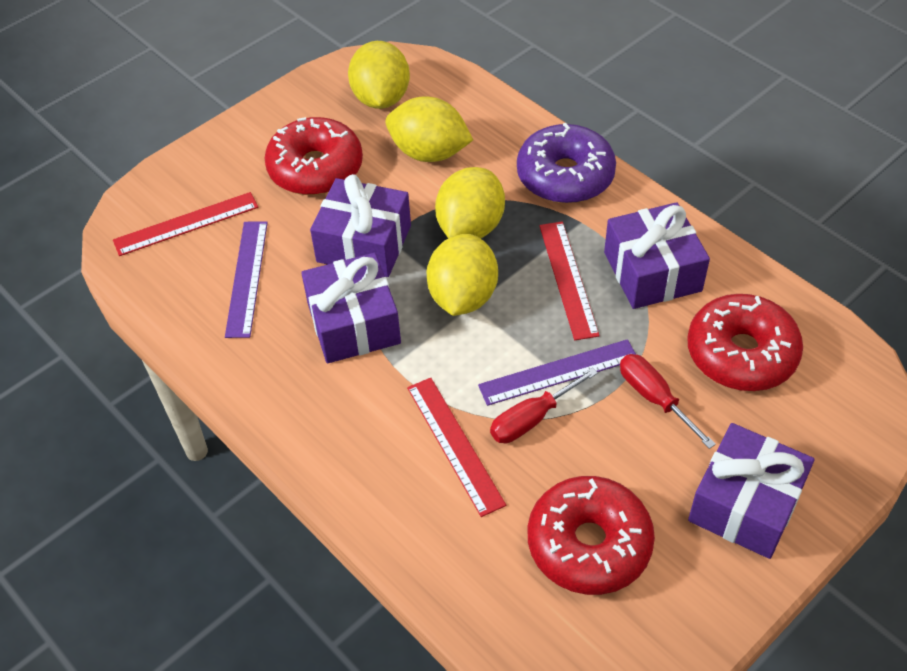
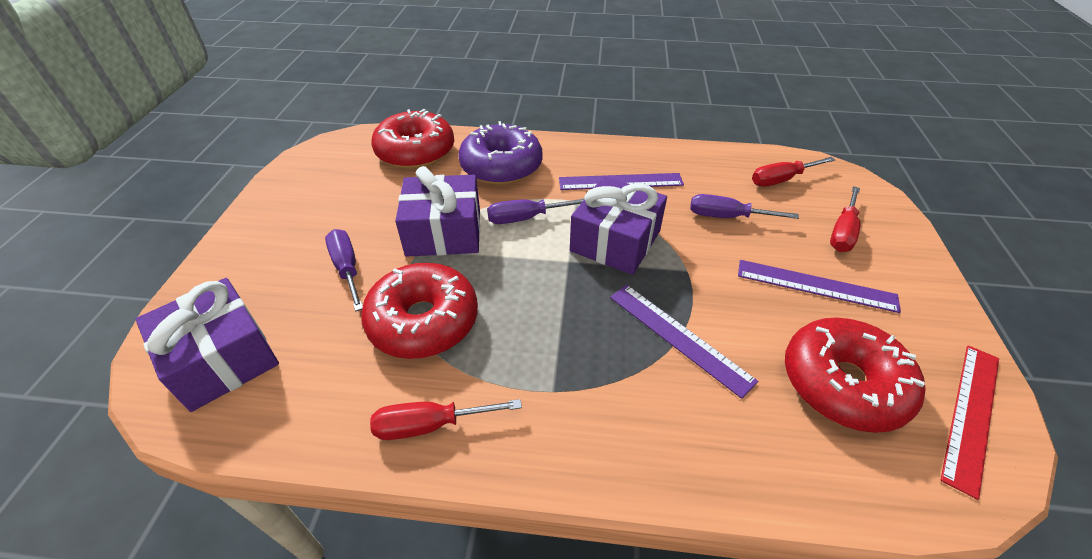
purple gift: [301,253,401,363] [310,174,411,277] [604,202,710,309] [688,423,815,559] = 4 -> [135,278,279,412] [395,166,480,257] [570,176,667,275] = 3
purple ruler: [225,221,268,338] [478,339,636,406] = 2 -> [559,173,684,190] [610,285,758,399] [738,260,901,313] = 3
purple screwdriver: none = 0 -> [325,229,363,311] [487,199,584,224] [690,194,799,219] = 3
red ruler: [113,192,258,256] [407,378,506,517] [539,221,600,340] = 3 -> [941,345,999,500] = 1
red screwdriver: [490,367,598,443] [620,354,716,449] = 2 -> [370,399,522,440] [752,157,835,187] [830,186,861,252] = 3
yellow lemon: [348,41,410,109] [386,97,473,162] [427,234,498,316] [435,167,505,239] = 4 -> none = 0

